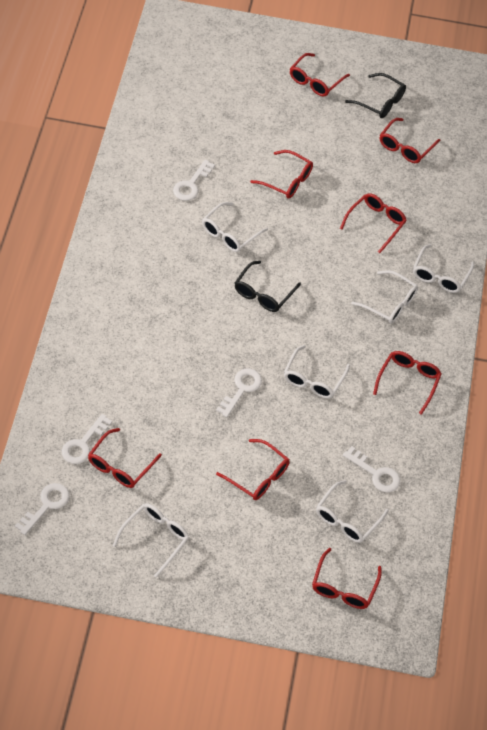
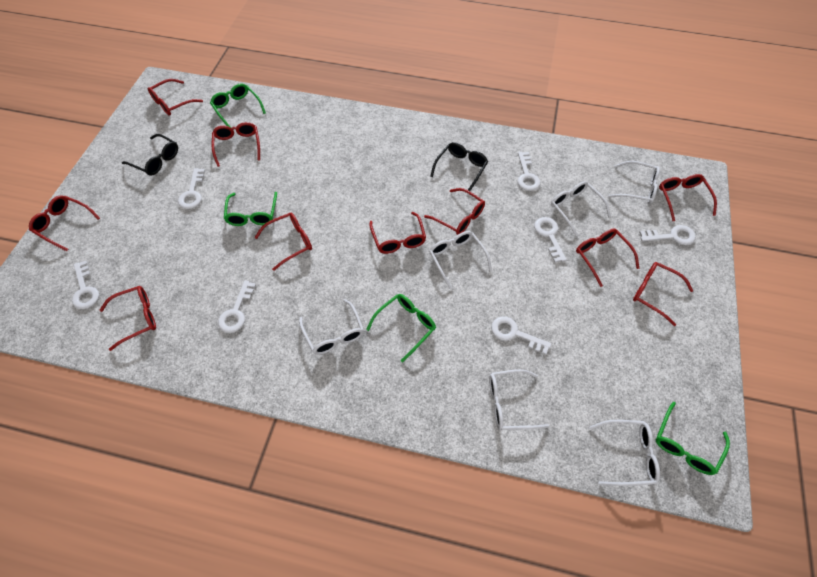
green glasses: none = 0 -> [210,84,266,127] [224,192,277,226] [366,294,436,362] [656,402,730,475] = 4
red glasses: [88,428,162,488] [216,439,290,500] [250,150,313,199] [290,53,350,97] [312,548,382,609] [340,193,407,253] [373,351,442,415] [380,118,440,163] = 8 -> [29,195,100,251] [100,286,156,351] [148,79,203,116] [212,122,260,167] [255,213,312,271] [369,212,426,254] [424,188,485,235] [576,229,640,287] [633,262,693,326] [659,174,717,221] = 10
white key: [15,483,70,535] [62,414,112,464] [173,160,215,201] [216,369,262,417] [343,446,400,492] = 5 -> [72,261,99,309] [178,168,205,209] [218,281,256,333] [491,316,551,355] [517,152,540,191] [534,217,567,263] [639,225,696,245] = 7

